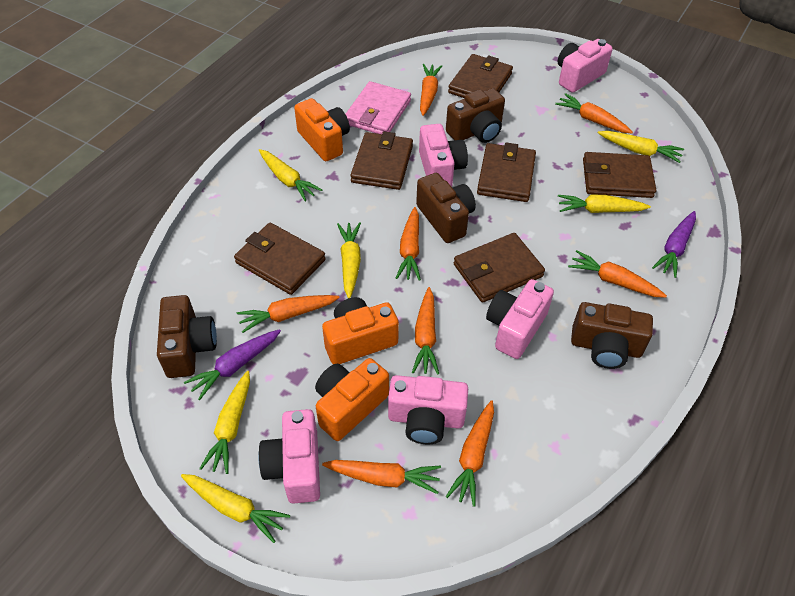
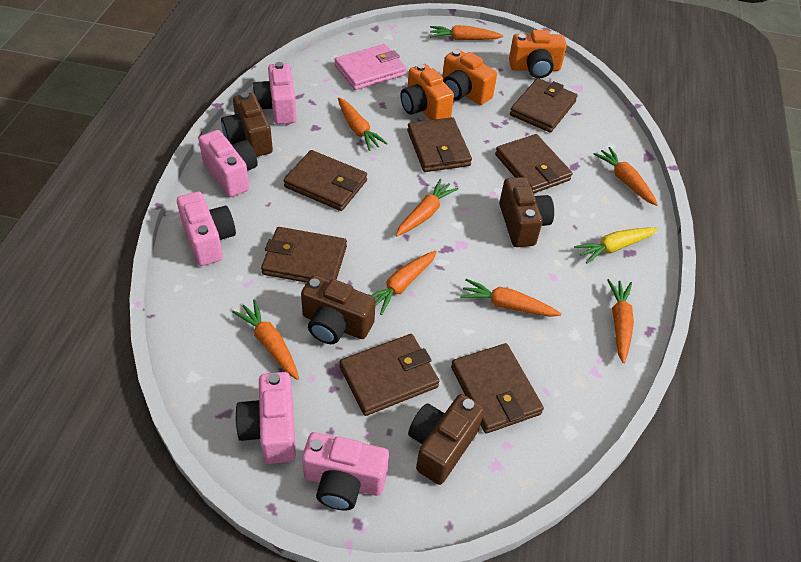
brown wallet: [234,223,326,295] [350,131,413,190] [448,54,513,98] [454,233,545,303] [477,143,536,202] [583,152,656,198] = 6 -> [261,227,347,283] [284,150,367,211] [340,334,439,416] [407,117,472,172] [451,343,544,434] [495,134,572,193] [510,78,578,133] = 7
purple carrot: [184,329,281,400] [652,211,696,278] = 2 -> none = 0
yellow carrot: [181,474,290,543] [199,371,250,474] [259,149,322,201] [337,222,361,298] [558,195,651,213] [598,131,684,163] = 6 -> [574,227,658,263] = 1

